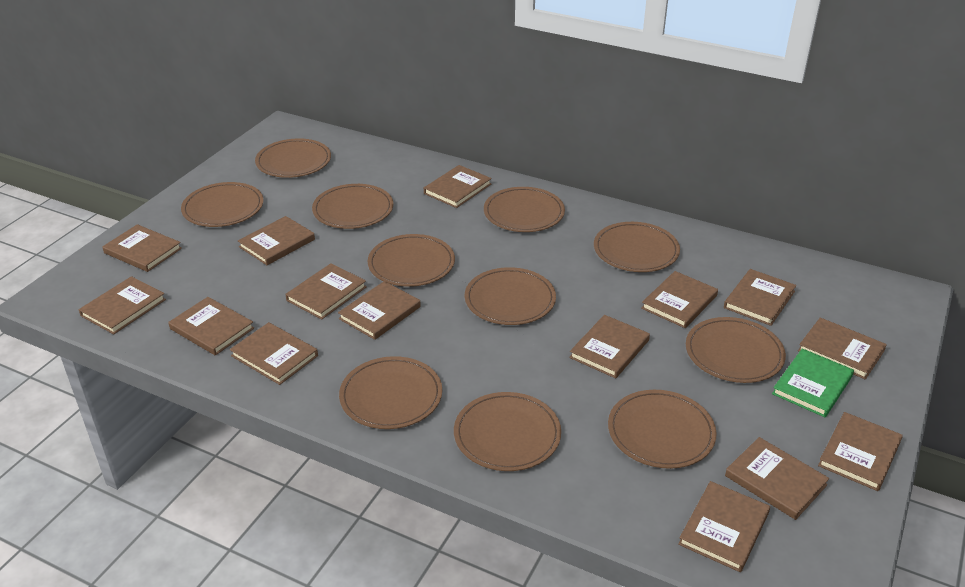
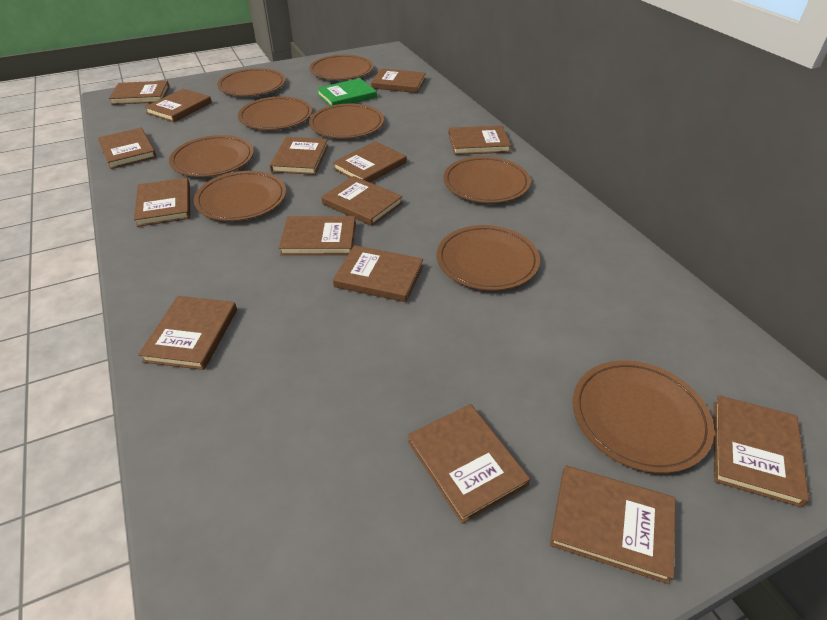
brown plate: [181,182,264,227] [255,138,331,178] [312,184,393,229] [339,356,442,429] [368,234,455,287] [454,392,561,471] [465,267,556,325] [484,187,565,232] [594,222,680,272] [608,390,717,469] [686,317,786,383] = 11 -> [169,135,254,177] [194,171,286,221] [217,68,286,96] [238,96,312,130] [309,55,373,80] [309,104,384,139] [437,225,540,291] [443,156,531,203] [573,360,714,473] = 9

